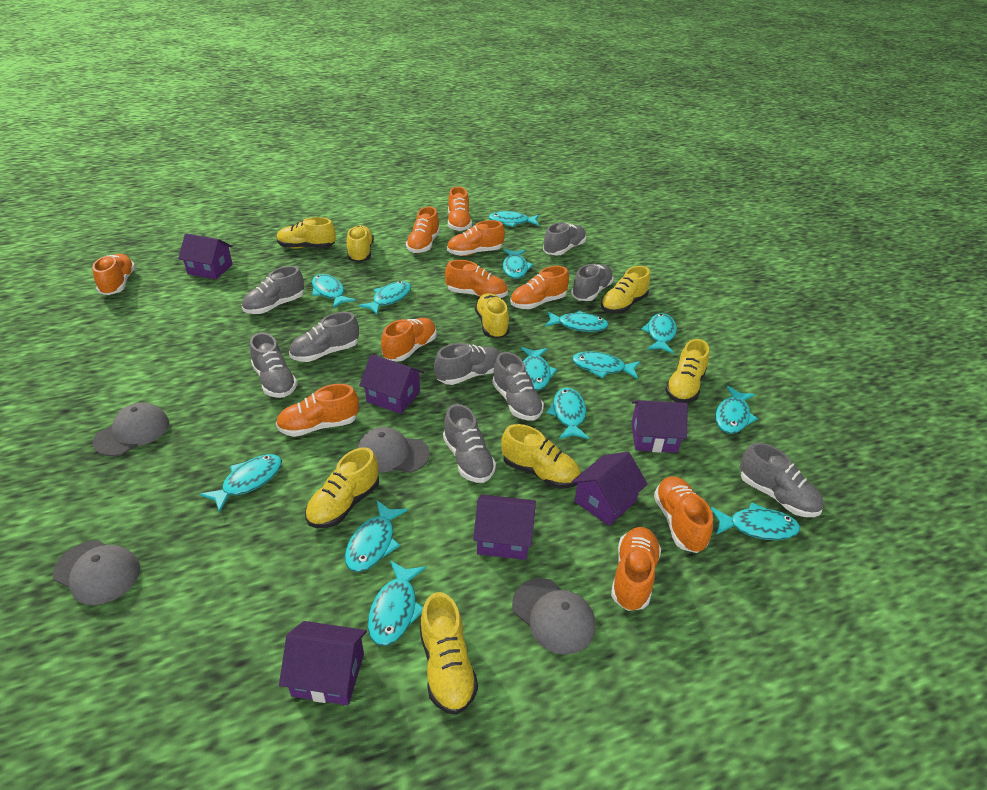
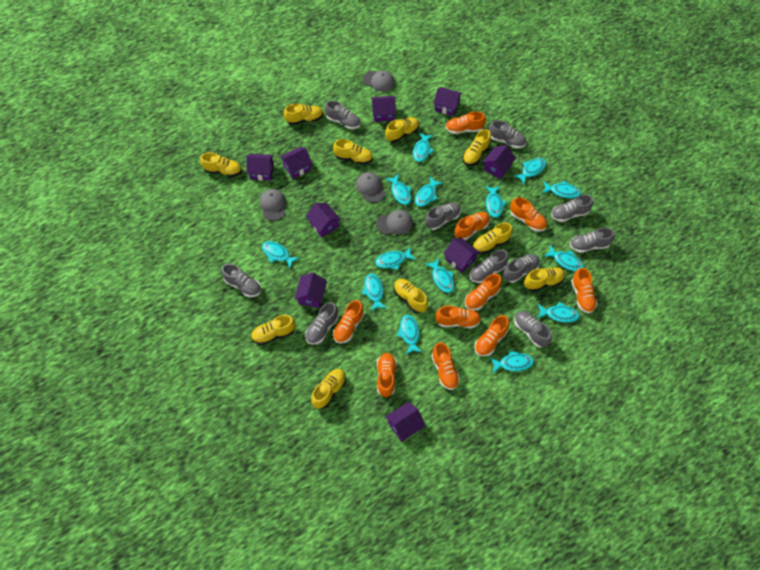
grey shoe: [242,266,304,314] [250,332,297,398] [289,312,359,362] [434,343,501,385] [443,404,496,483] [492,352,544,420] [543,222,586,255] [571,264,614,301] [740,443,824,517] = 9 -> [221,264,261,297] [305,302,339,344] [325,100,361,129] [425,203,461,230] [469,249,509,283] [489,120,526,149] [503,254,540,283] [514,311,552,348] [551,195,594,222] [570,227,615,253] = 10
purple house: [178,233,233,279] [279,621,367,705] [359,354,424,414] [473,495,536,560] [571,452,647,526] [631,400,688,453] = 6 -> [246,154,274,180] [280,147,313,179] [294,272,327,308] [306,203,341,237] [371,96,396,122] [385,402,426,442] [433,87,462,116] [443,237,480,273] [482,145,516,179] = 9
yellow shoe: [277,217,336,249] [305,447,379,528] [347,225,374,262] [420,592,478,715] [475,293,509,339] [501,424,581,488] [601,266,650,314] [665,339,709,403] = 8 -> [200,152,242,177] [251,315,296,345] [284,103,323,125] [311,369,346,409] [333,139,373,165] [385,117,419,142] [394,279,428,313] [462,129,491,166] [473,223,513,254] [524,267,565,292] = 10

